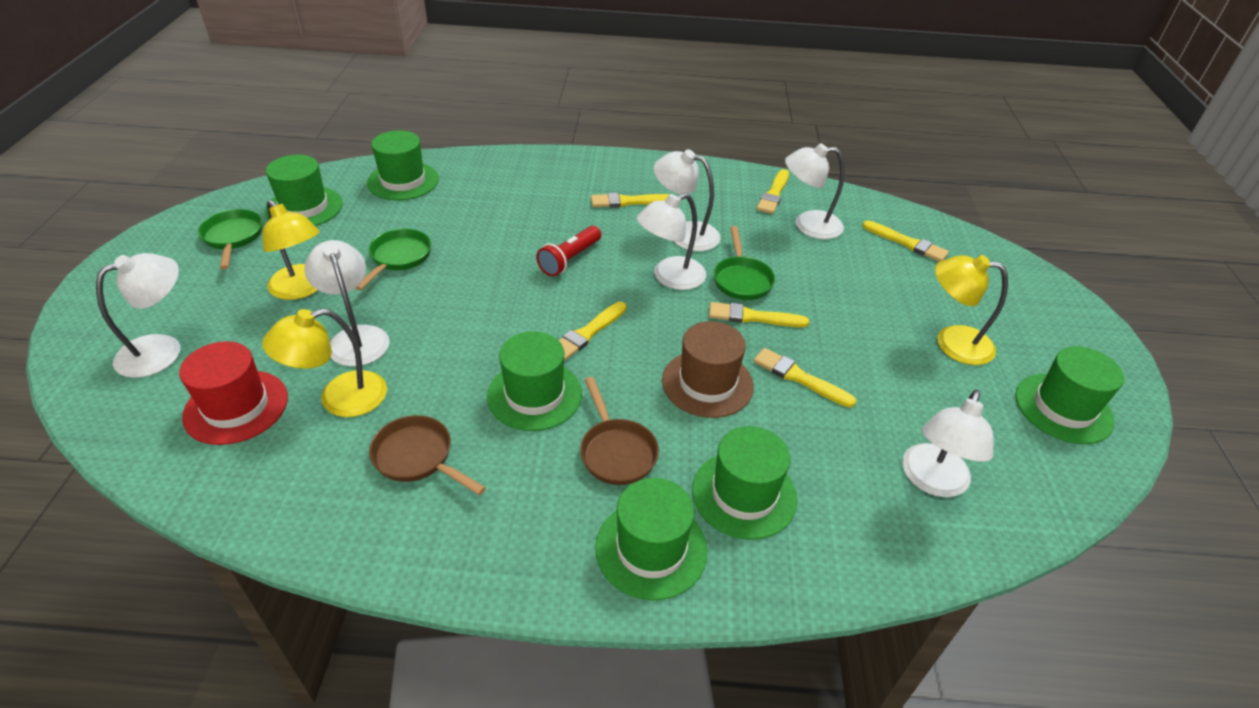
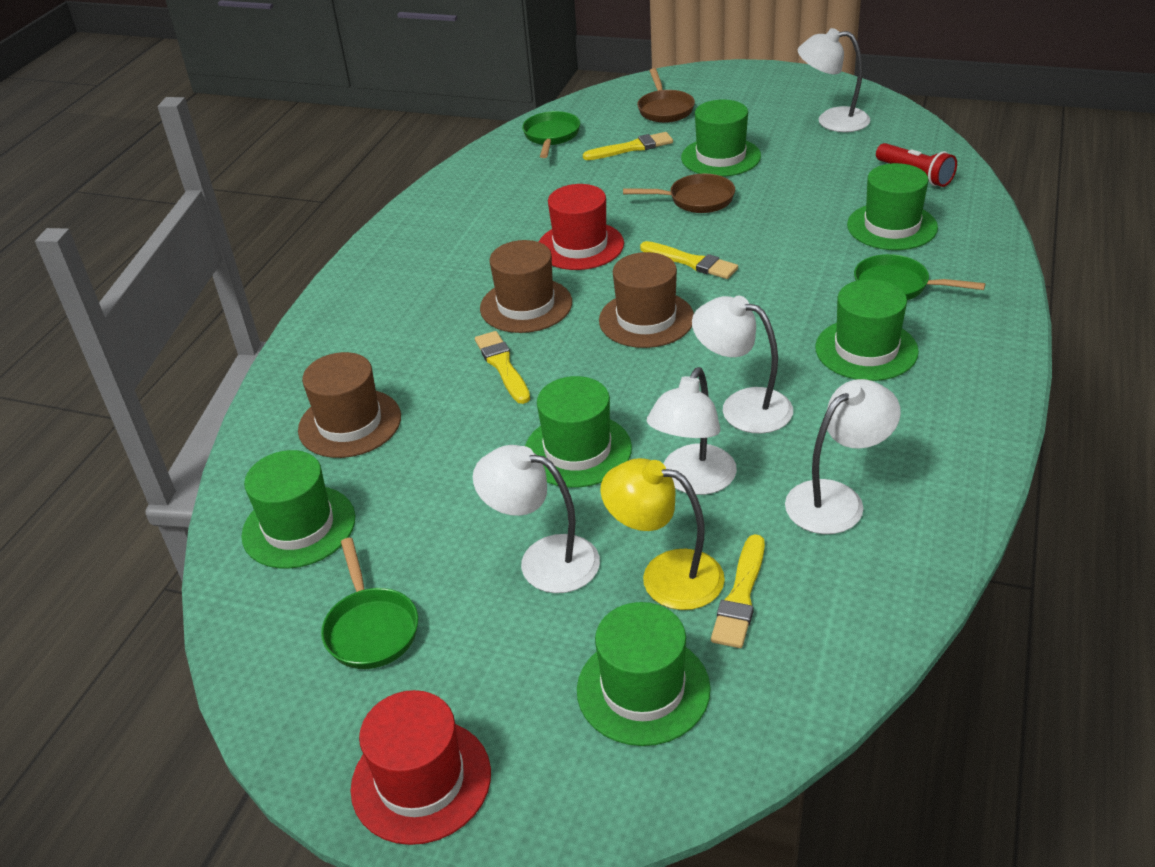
brown hat: [662,321,754,418] = 1 -> [298,352,401,458] [480,240,572,333] [599,252,694,348] = 3
red hat: [179,341,288,445] = 1 -> [351,690,491,845] [539,184,624,270] = 2
white lamp: [96,253,180,378] [304,240,390,366] [636,193,706,290] [654,149,721,251] [785,143,845,239] [902,390,994,497] = 6 -> [473,445,600,593] [647,367,737,495] [692,296,793,434] [785,379,901,534] [798,28,870,132] = 5
yellow brush: [559,302,627,361] [591,193,669,208] [709,302,809,327] [753,348,856,408] [756,169,789,214] [862,220,949,262] = 6 -> [475,331,530,404] [583,132,673,160] [640,241,738,279] [711,534,765,648] = 4
yellow lamp: [262,308,387,417] [263,200,320,300] [935,255,1008,365] = 3 -> [600,458,725,610] = 1

